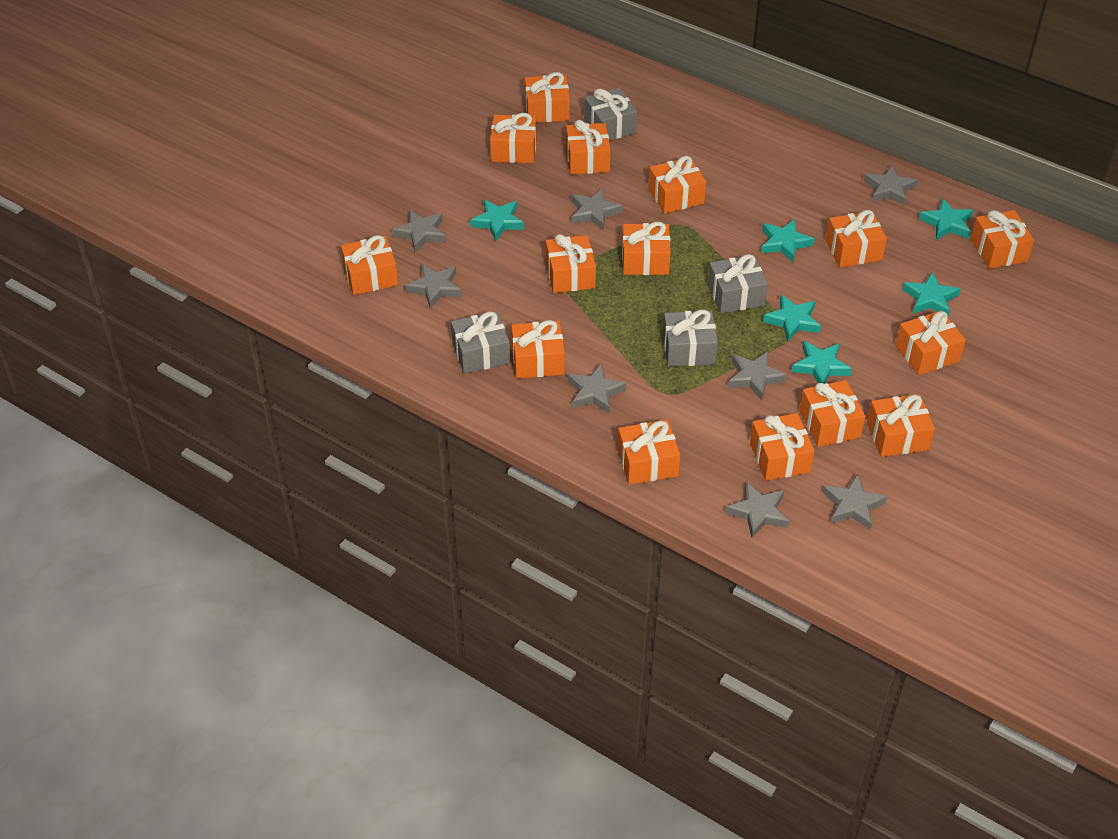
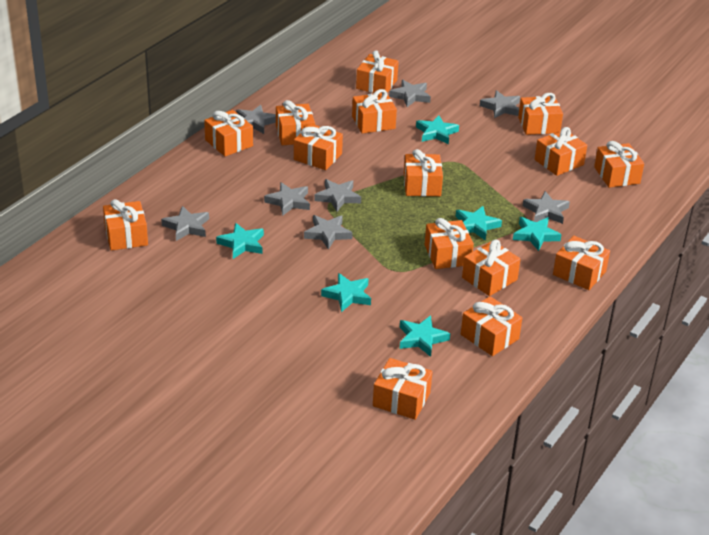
grey gift: [451,311,510,374] [584,88,637,141] [663,310,718,367] [708,254,768,314] = 4 -> none = 0

